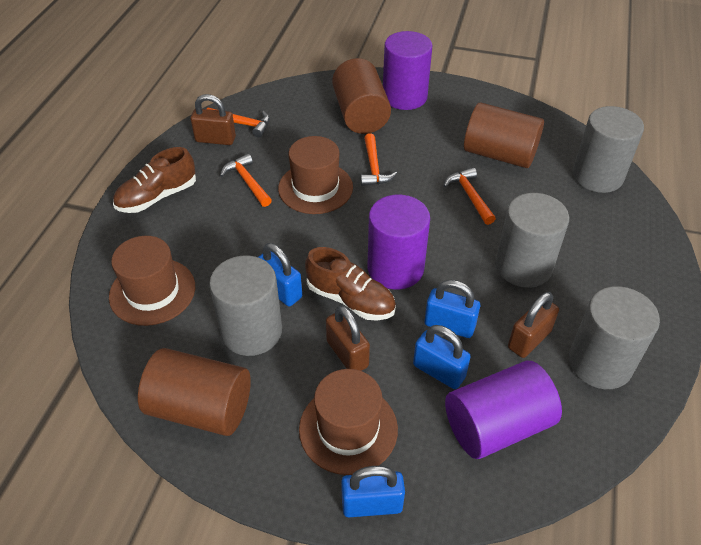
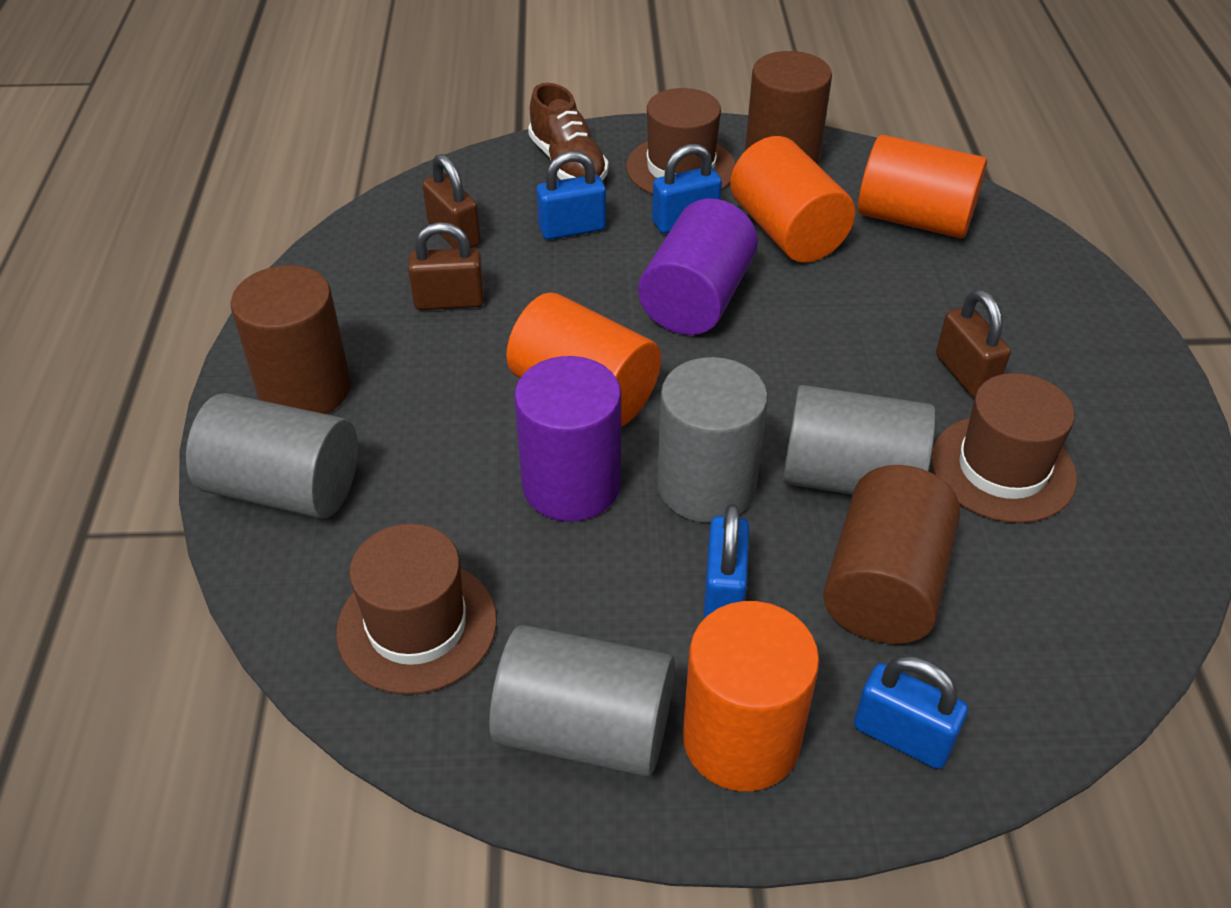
brown shoe: [113,147,196,213] [305,247,396,320] = 2 -> [528,83,608,181] = 1
orange cylinder: none = 0 -> [506,293,661,426] [683,601,819,791] [730,136,855,263] [858,135,987,238] = 4
orange hammer: [207,108,270,138] [220,154,272,207] [360,133,397,186] [444,167,496,225] = 4 -> none = 0
purple cylinder: [368,195,430,289] [383,31,432,110] [445,360,562,459] = 3 -> [514,356,621,522] [638,198,758,335] = 2

